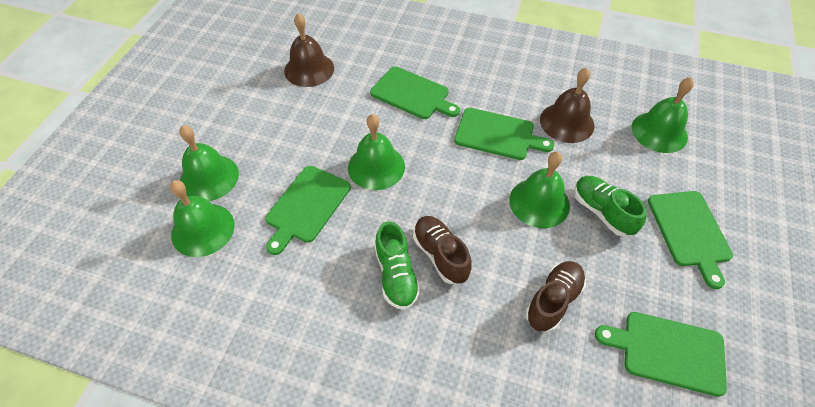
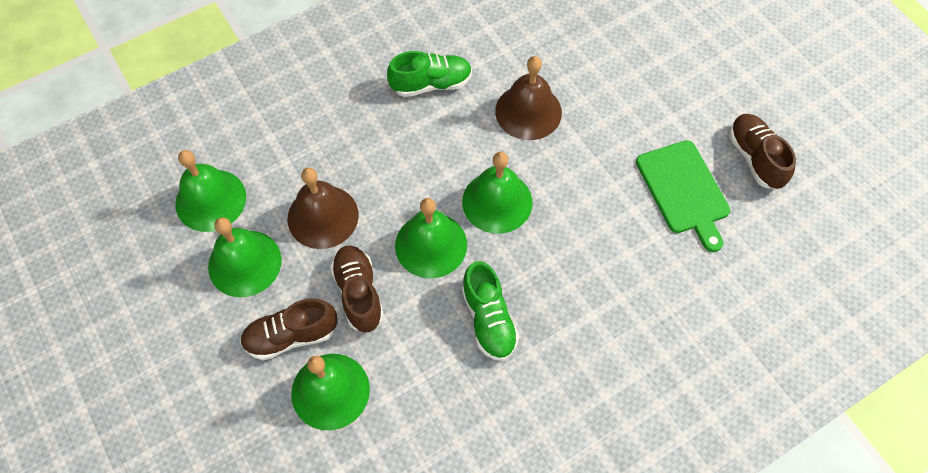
brown shoe: [413,216,472,284] [525,261,586,332] = 2 -> [240,298,337,360] [330,245,384,333] [729,114,796,189] = 3
green cutting board: [265,166,351,255] [370,66,460,119] [454,108,554,160] [595,312,727,397] [648,191,733,289] = 5 -> [636,140,730,252] = 1

